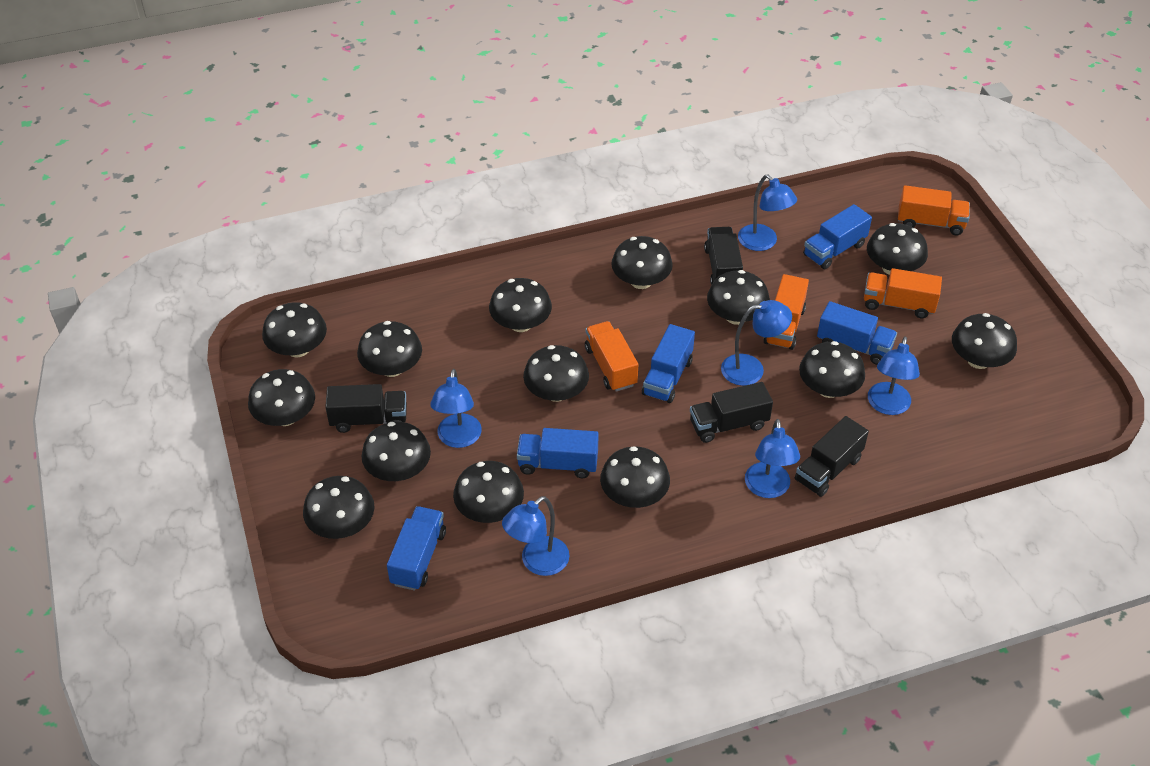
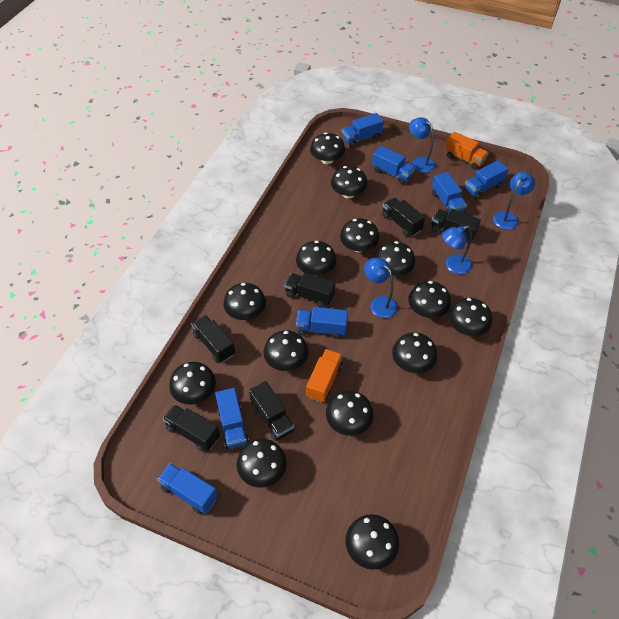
black truck: [325,384,407,433] [690,382,773,443] [704,227,743,285] [795,416,869,497] = 4 -> [163,405,220,452] [191,315,235,363] [249,381,295,441] [284,272,335,308] [382,197,425,237] [431,209,481,243] = 6
blue lamp: [430,369,482,448] [502,496,570,576] [721,300,792,386] [738,174,797,251] [745,419,800,498] [868,336,920,415] = 6 -> [364,258,398,318] [409,117,436,173] [442,225,472,274] [493,172,535,230] = 4
blue truck: [387,506,446,591] [517,428,599,478] [642,324,695,403] [803,204,872,269] [817,301,897,365] = 5 -> [157,463,218,514] [215,388,249,449] [296,307,348,339] [342,113,384,147] [372,146,415,184] [432,172,467,213] [464,160,508,199] = 7
orange truck: [585,321,638,392] [763,274,809,350] [864,268,942,318] [898,185,970,235] = 4 -> [306,349,343,403] [445,132,489,170] = 2

